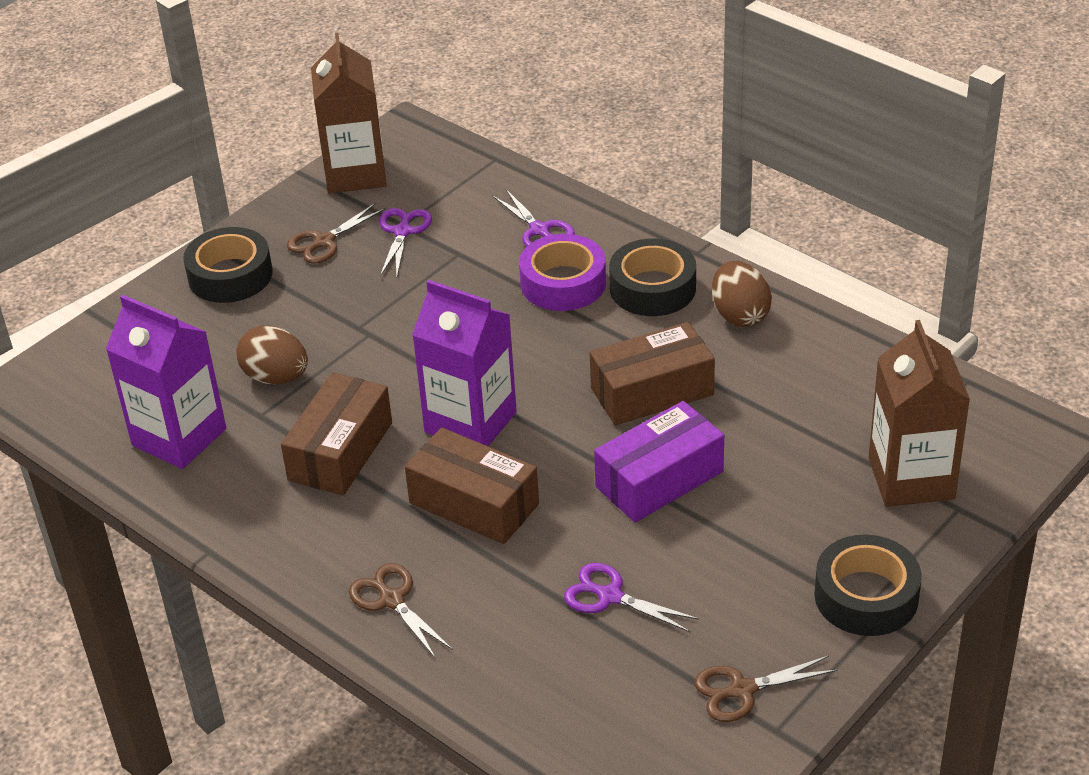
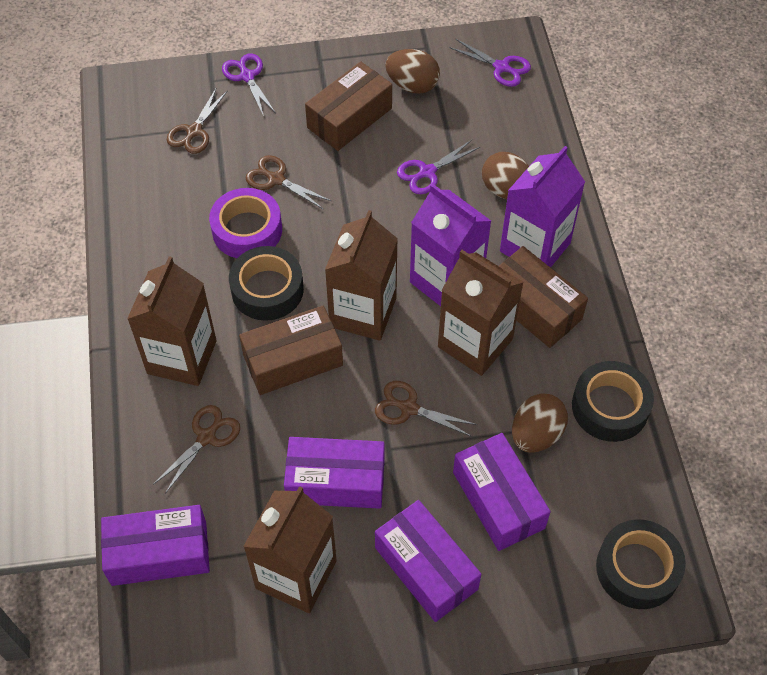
brown carton: [311,33,387,193] [868,320,970,507] = 2 -> [127,256,217,386] [243,486,337,613] [325,210,398,341] [438,250,524,376] = 4
brown egg: [236,326,308,384] [712,261,772,327] = 2 -> [385,49,440,94] [482,152,529,199] [512,393,568,452] = 3
brown scissors: [287,203,386,264] [349,563,453,658] [695,656,838,722] = 3 -> [153,405,240,494] [167,89,228,154] [246,155,331,210] [375,381,478,437] = 4
purple box: [594,401,724,522] = 1 -> [101,505,210,586] [284,437,385,509] [375,500,481,622] [453,433,551,551] = 4

